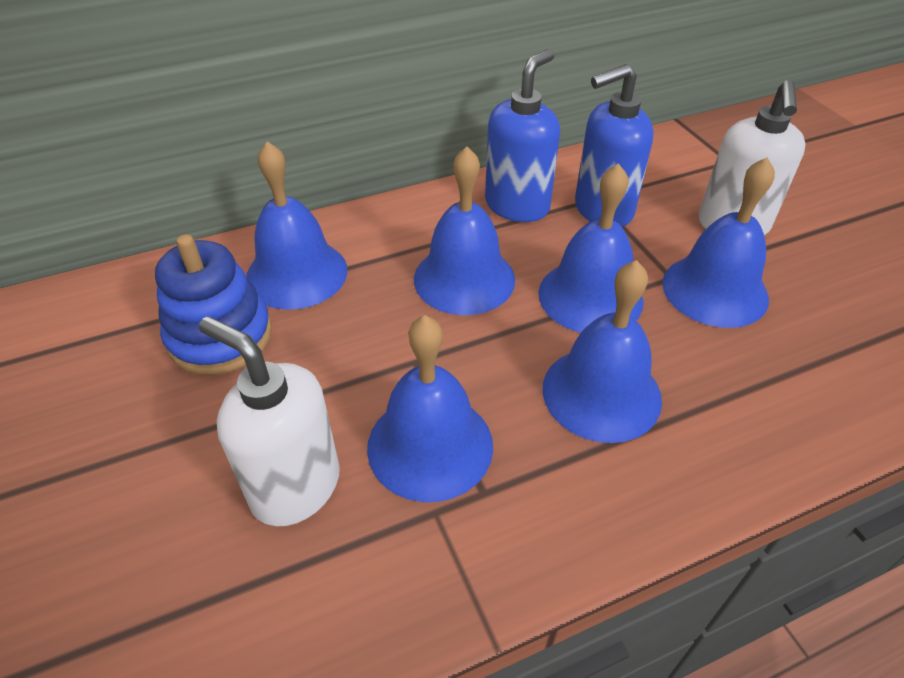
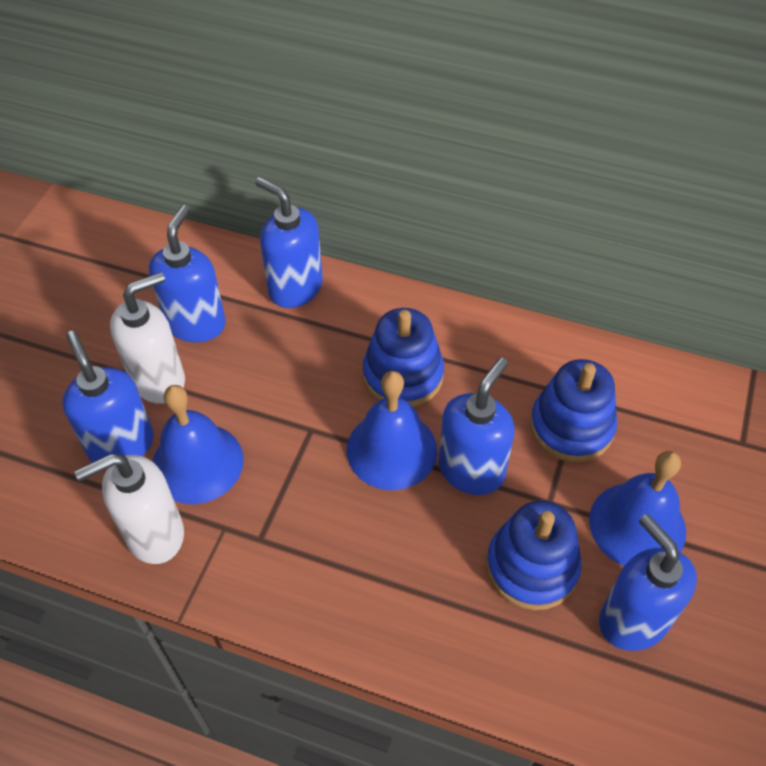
blue bell: [246,141,347,310] [367,315,493,502] [414,147,515,315] [538,163,644,333] [543,260,662,443] [662,158,775,328] = 6 -> [152,385,244,504] [347,371,437,490] [589,451,686,566] = 3
blue soap dispenser: [485,49,560,222] [575,64,654,227] = 2 -> [62,331,154,463] [149,205,226,342] [255,177,323,308] [439,358,515,495] [599,514,697,651] = 5
blue stacking toy: [155,234,272,375] = 1 -> [363,308,444,407] [486,501,582,610] [530,359,617,462] = 3

